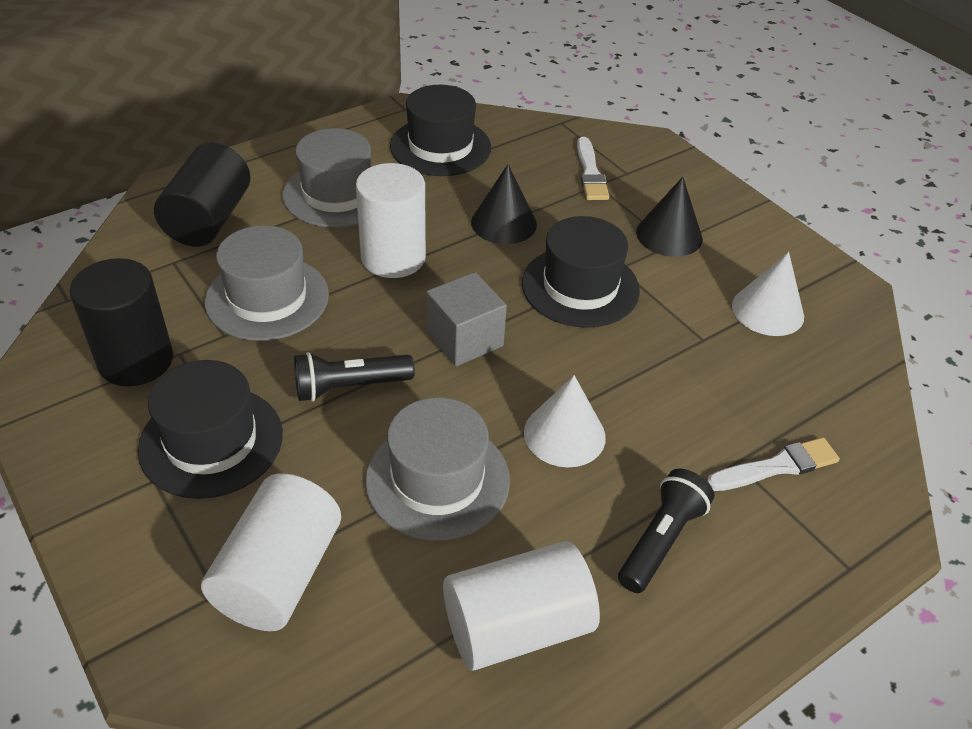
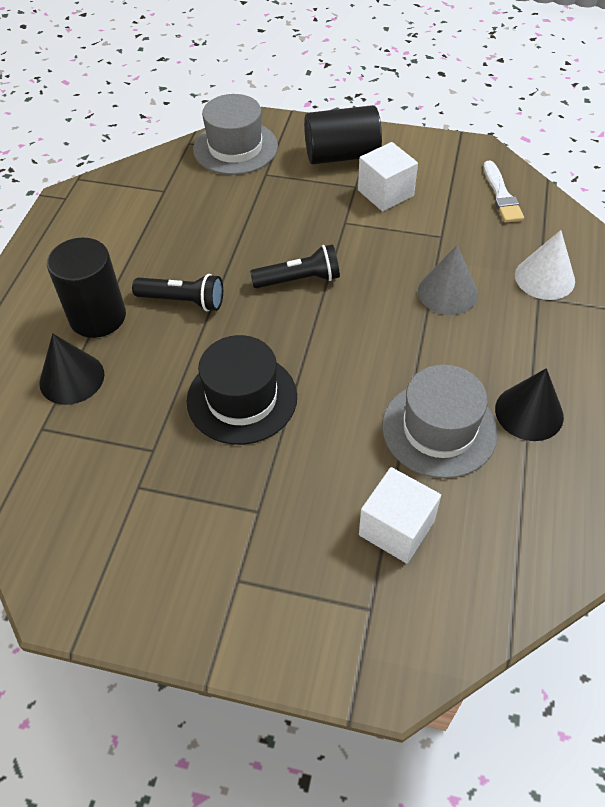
black hat: [138,360,283,499] [390,85,491,176] [522,216,640,328] = 3 -> [187,335,297,445] = 1
grey cone: none = 0 -> [418,245,478,315] = 1
grey cube: [426,272,507,366] = 1 -> none = 0
grey hat: [205,225,329,341] [282,128,371,227] [365,397,510,541] = 3 -> [193,94,278,175] [382,365,498,478] = 2
white brush: [577,137,609,200] [707,437,840,491] = 2 -> [484,161,524,222] = 1
white cone: [524,375,606,468] [732,252,804,336] = 2 -> [515,230,575,300] = 1
white cube: none = 0 -> [358,142,418,211] [359,467,441,563] = 2
white cylinder: [201,473,341,631] [356,163,426,278] [443,541,600,670] = 3 -> none = 0

